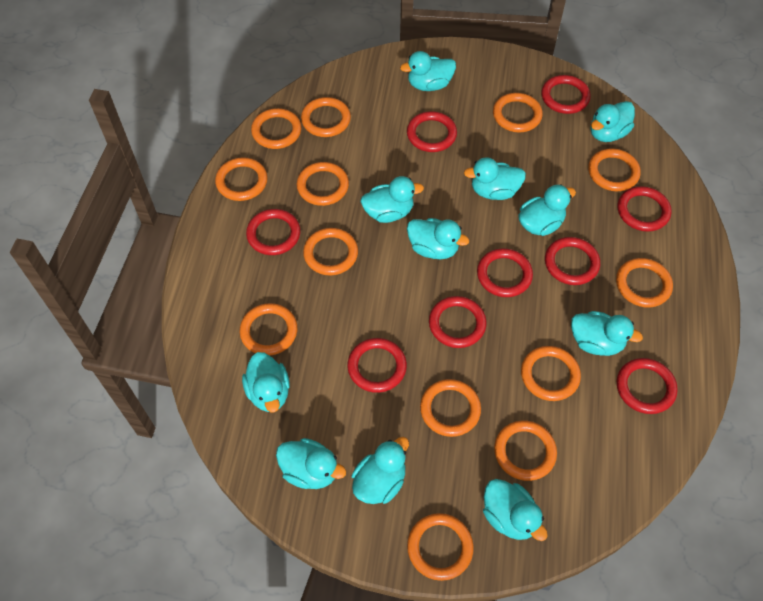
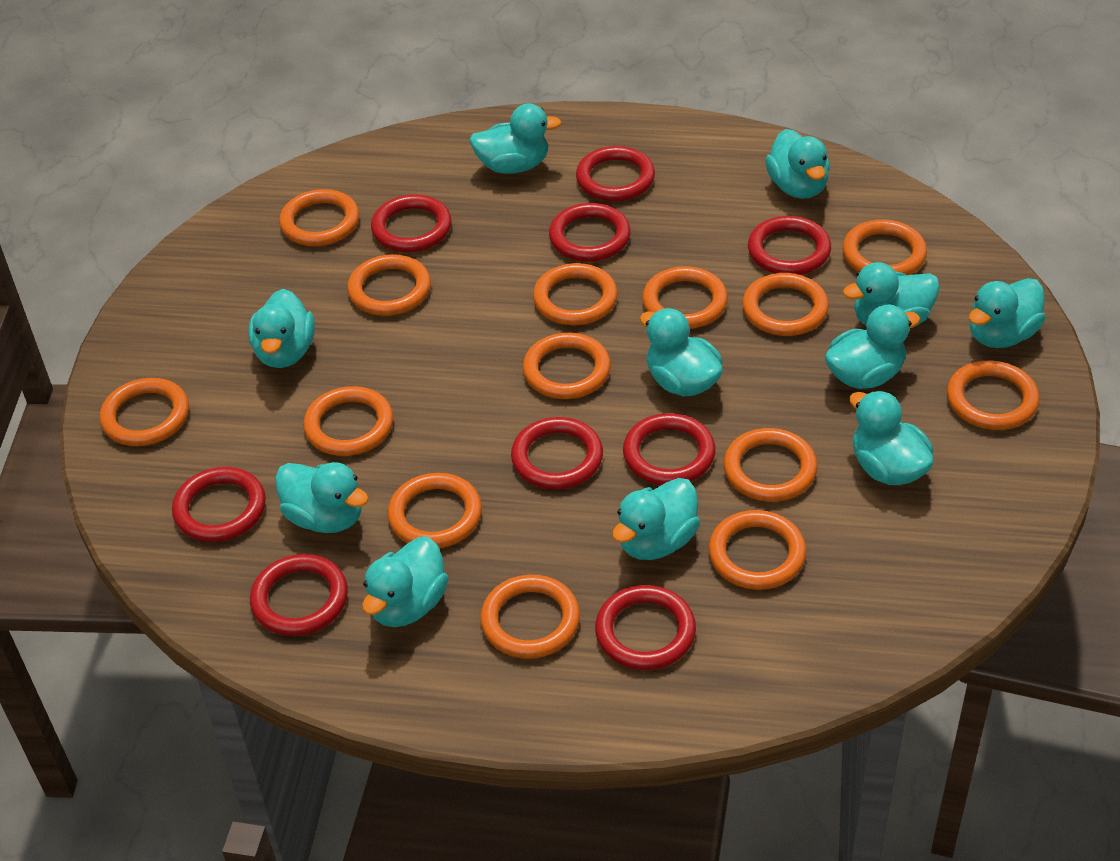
orange ring: [215,157,268,201] [239,303,298,356] [251,108,301,149] [297,162,349,206] [301,97,351,137] [303,228,358,275] [407,513,474,581] [420,379,481,437] [493,93,543,132] [494,420,557,481] [521,346,581,401] [588,148,641,191] [616,258,673,308] = 13 -> [100,378,189,446] [279,189,359,246] [303,386,393,456] [347,254,431,316] [388,473,482,548] [480,575,580,659] [523,333,611,399] [533,263,618,325] [642,266,728,329] [708,510,806,590] [723,428,818,502] [742,273,829,336] [842,219,927,275] [947,361,1039,430] = 14

